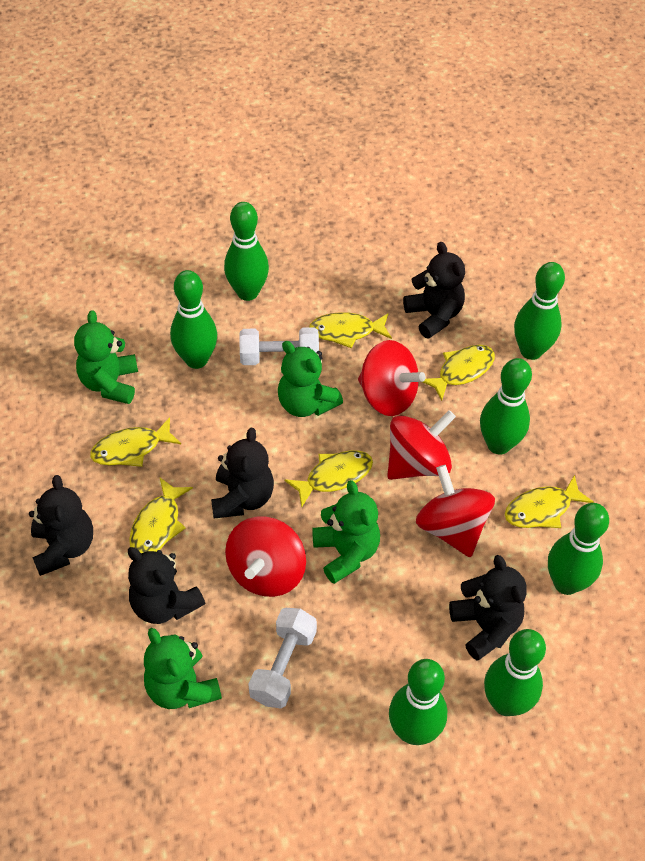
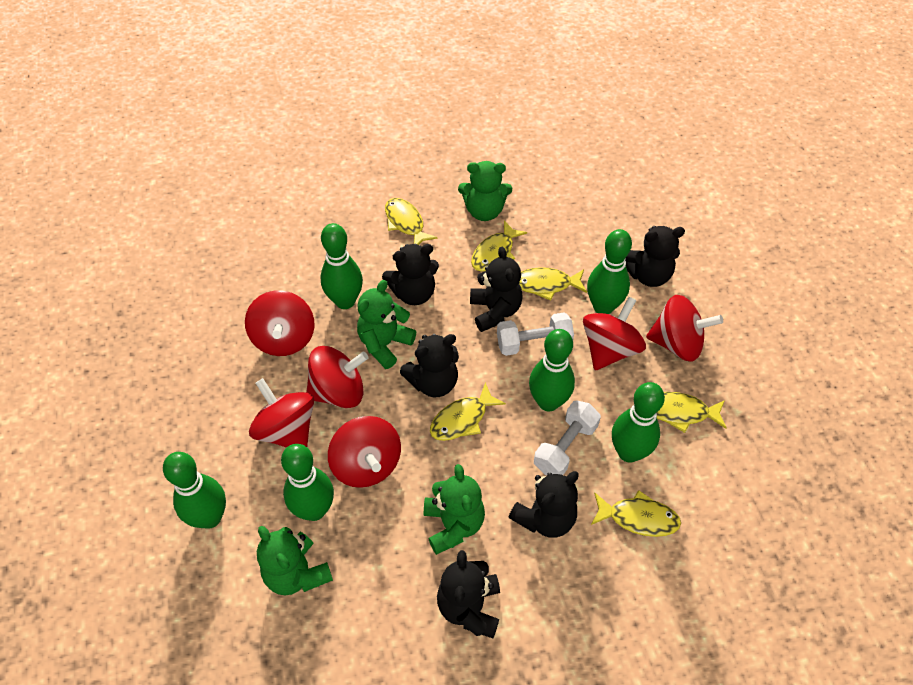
black teddy bear: [29,475,93,576] [128,547,205,624] [211,428,274,518] [403,242,465,339] [449,555,527,661] = 5 -> [382,244,439,305] [400,334,459,397] [437,550,500,638] [470,247,523,332] [508,471,579,538] [625,226,685,287] = 6
green bowling pin: [170,270,217,369] [224,202,269,301] [389,659,447,745] [480,358,532,455] [484,629,546,716] [514,262,565,360] [548,503,609,595] = 7 -> [163,452,226,529] [281,444,334,521] [320,223,363,309] [529,329,575,411] [587,229,632,314] [612,382,665,463] = 6
red spinning top: [225,517,306,597] [358,340,426,416] [387,410,456,480] [416,465,495,557] = 4 -> [245,290,315,356] [249,378,314,448] [306,346,369,408] [328,416,401,488] [583,297,646,370] [646,295,723,362] = 6

